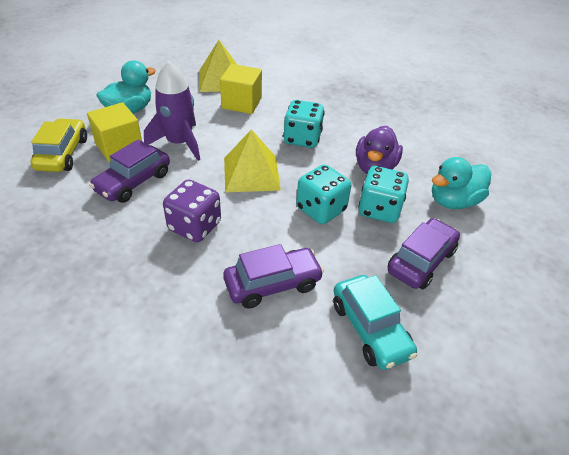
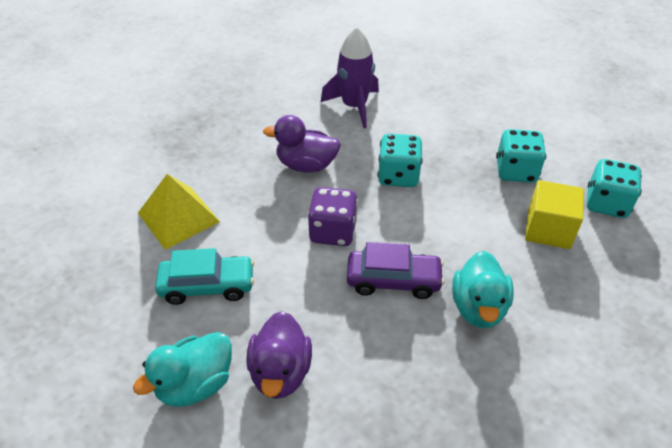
purple car: [89,139,170,203] [223,244,324,309] [388,218,460,289] = 3 -> [347,242,445,299] = 1
purple duck: [356,126,403,174] = 1 -> [246,311,312,399] [263,115,341,173] = 2
yellow car: [30,118,87,172] = 1 -> none = 0
yellow cube: [87,102,142,162] [220,64,262,114] = 2 -> [525,180,584,249] = 1
yellow pyramid: [199,40,237,92] [224,129,281,192] = 2 -> [138,174,220,250] = 1

